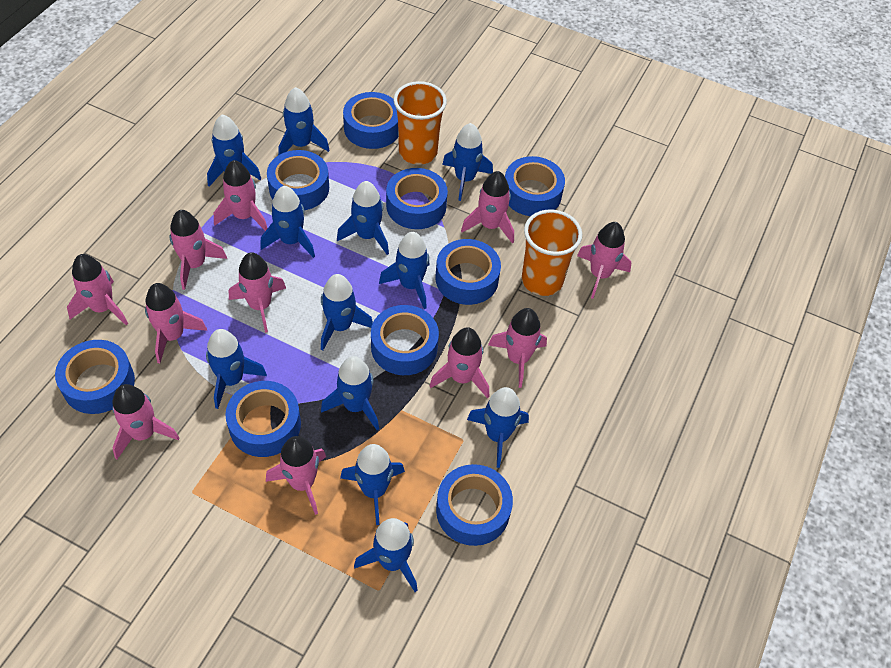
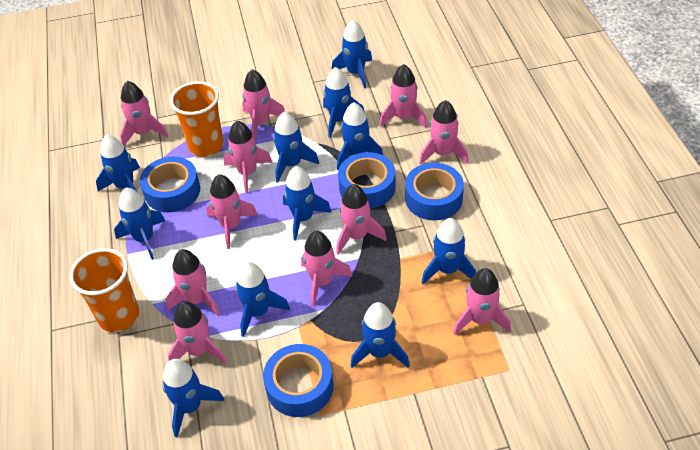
blue rocket: [206,329,267,409] [207,114,261,187] [260,186,315,258] [278,87,330,155] [321,274,373,350] [321,356,379,430] [337,181,389,255] [340,444,405,525] [354,518,417,592] [379,232,429,309] [442,123,493,201] [467,387,529,468] = 12 -> [96,135,140,192] [114,188,165,260] [162,359,224,437] [235,262,290,337] [273,112,319,183] [283,166,332,241] [323,67,365,138] [332,20,372,88] [337,102,383,170] [351,302,410,368] [422,218,476,284] = 11
blue tape: [55,340,135,414] [225,381,301,457] [267,150,329,210] [343,92,398,149] [371,305,439,375] [386,168,448,229] [436,239,501,305] [436,464,513,546] [505,156,565,216] = 9 -> [140,156,200,212] [263,344,334,417] [338,152,396,208] [405,163,464,220] = 4

